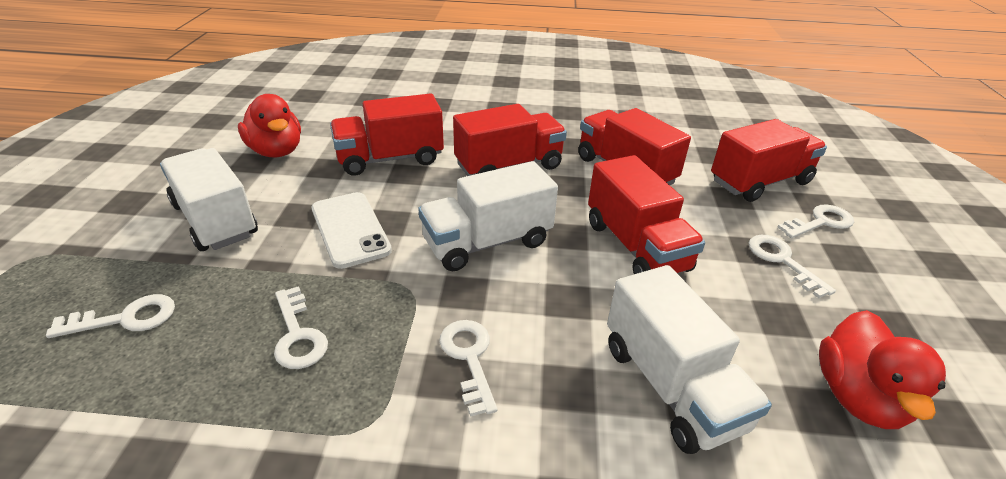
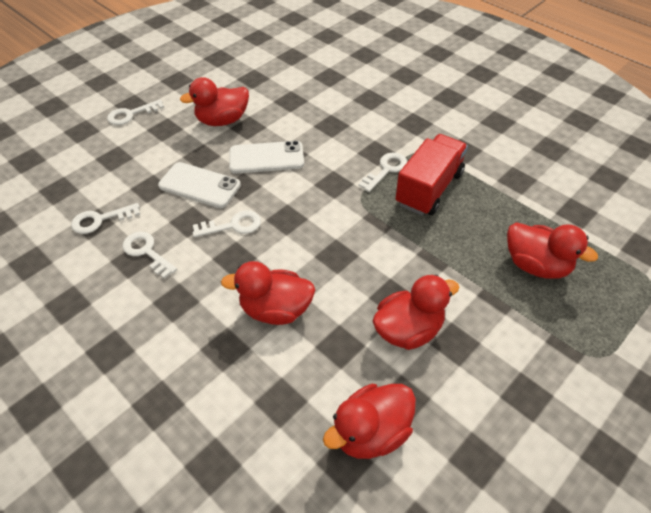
red duck: [238,94,301,157] [819,310,946,429] = 2 -> [180,77,249,126] [221,261,315,325] [323,384,416,459] [373,275,460,350] [507,222,598,279] = 5
red truck: [330,93,444,176] [453,104,567,176] [578,108,691,185] [588,155,705,274] [711,119,827,202] = 5 -> [395,134,468,216] = 1
white phone: [312,192,392,269] = 1 -> [158,162,241,208] [229,141,304,174] = 2
white truck: [160,148,258,251] [418,161,558,271] [607,265,772,454] = 3 -> none = 0

